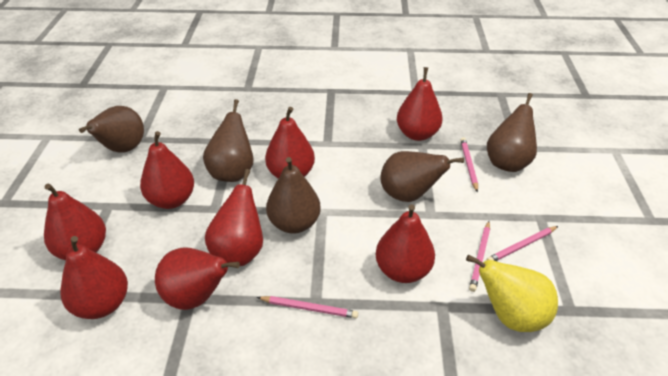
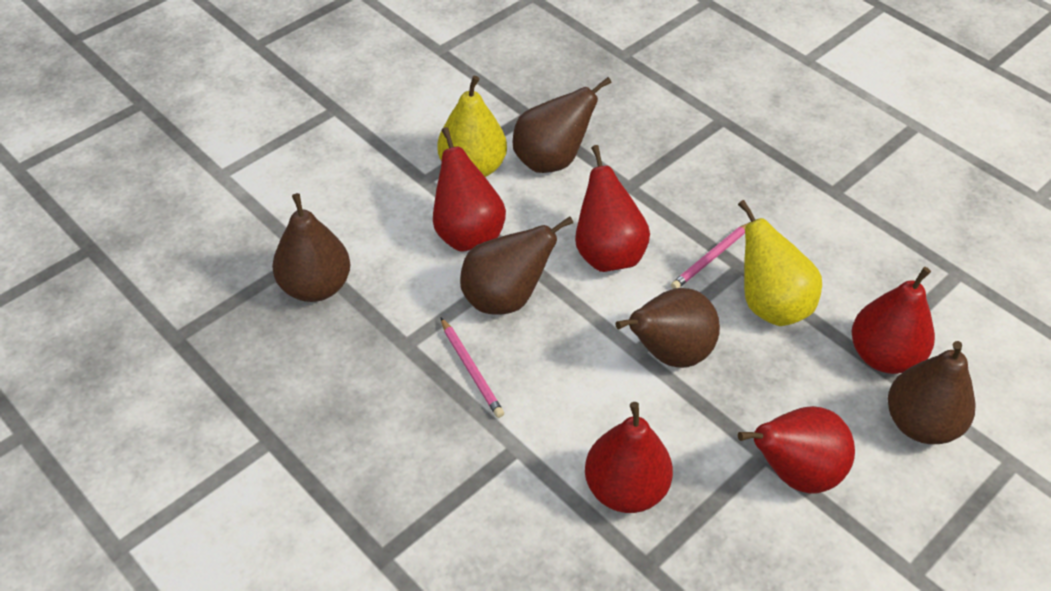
pink pencil: [257,296,358,318] [460,137,478,193] [469,221,490,292] [486,226,558,261] = 4 -> [441,318,504,418] [671,222,750,289] = 2
red pear: [44,184,106,260] [60,236,128,319] [140,131,194,209] [155,248,240,310] [205,169,263,266] [265,107,315,179] [376,204,435,283] [397,67,443,141] = 8 -> [433,127,506,252] [575,145,650,272] [585,402,673,513] [738,406,855,494] [852,267,935,374] = 5
yellow pear: [466,255,558,332] = 1 -> [437,76,507,177] [738,200,822,326] = 2

